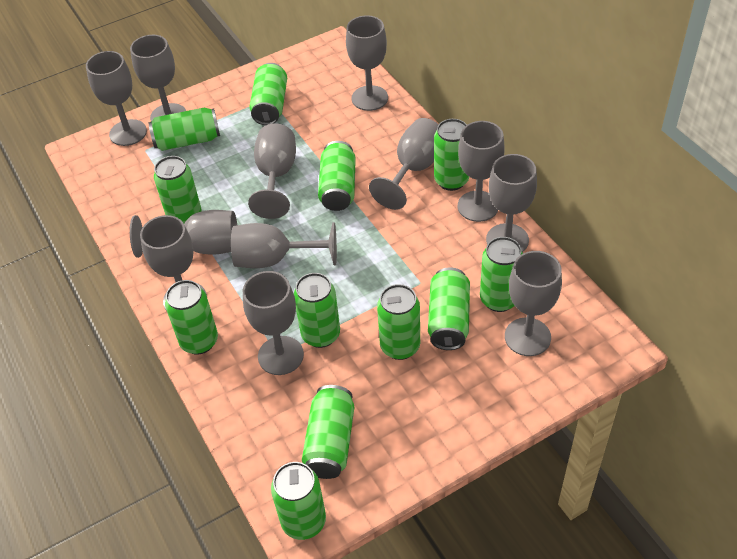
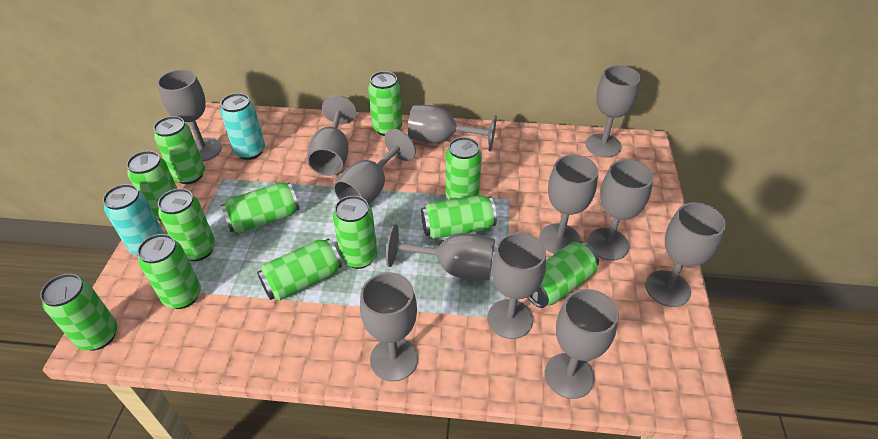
turquoise can: none = 0 -> [103,184,164,255] [220,93,265,160] = 2

